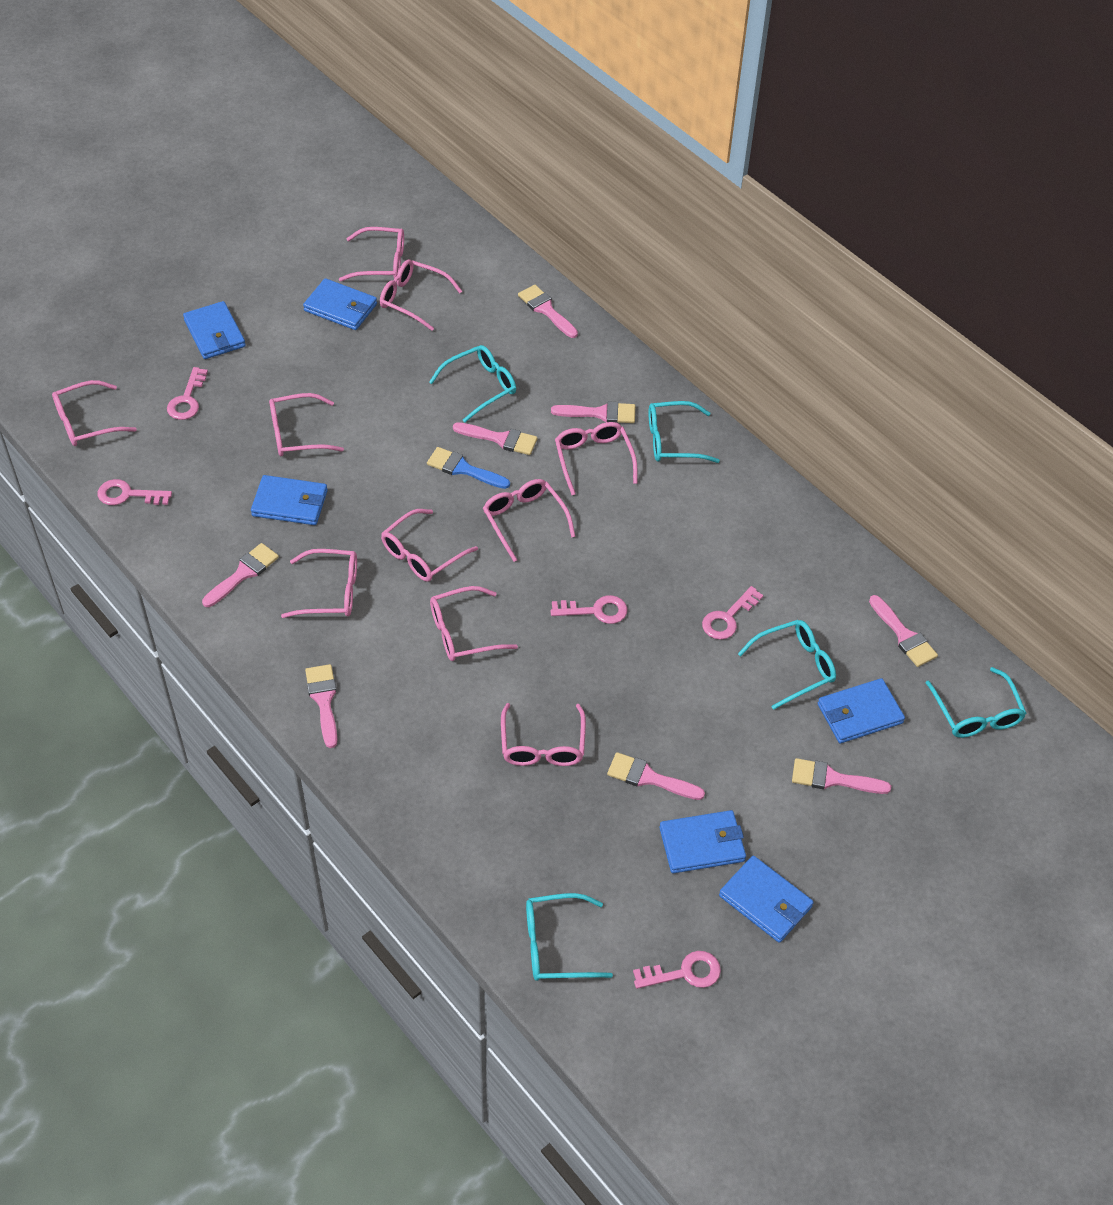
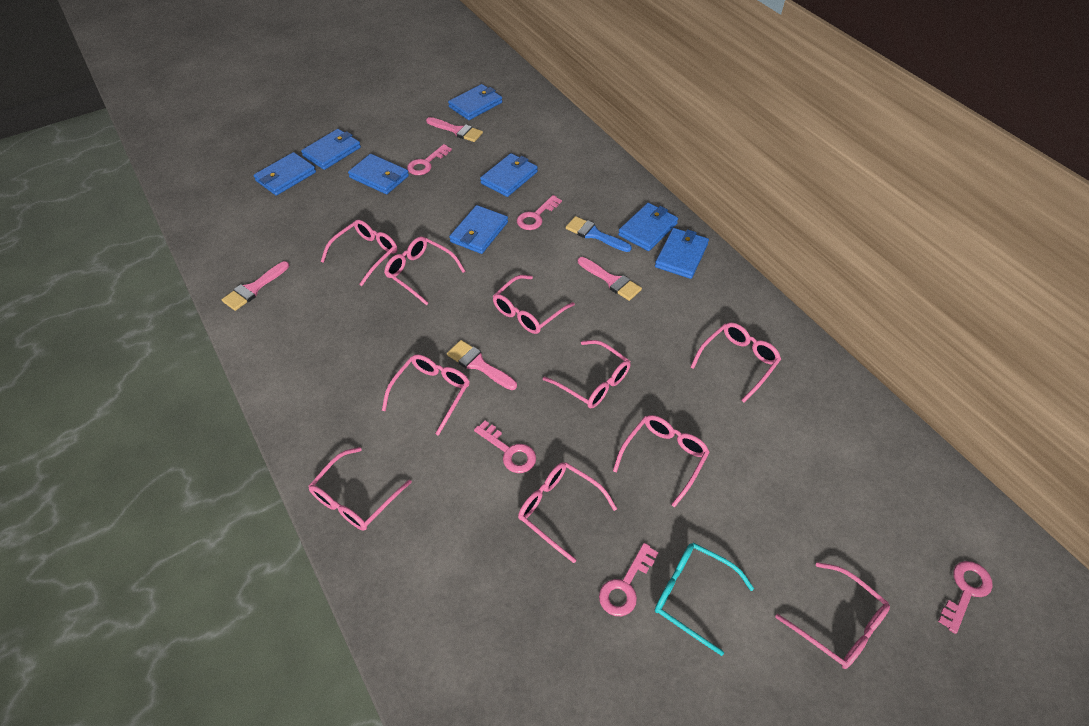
blue wallet: [183,301,246,359] [251,475,328,525] [303,278,377,330] [659,810,746,873] [719,856,814,943] [818,678,905,743] = 6 -> [254,152,316,196] [301,129,361,170] [348,154,409,194] [448,84,502,120] [449,205,508,254] [480,153,538,197] [618,203,678,251] [655,228,709,279] = 8
pink brush: [202,543,279,607] [305,664,337,748] [453,422,537,455] [518,285,578,338] [551,401,635,423] [607,752,705,800] [792,758,891,794] [869,595,938,667] = 8 -> [222,261,289,311] [426,117,483,142] [447,340,517,390] [578,257,642,301] = 4
turquoise glasses: [429,345,516,422] [526,893,613,981] [649,401,720,463] [738,620,836,710] [926,667,1026,738] = 5 -> [655,543,754,656] = 1

